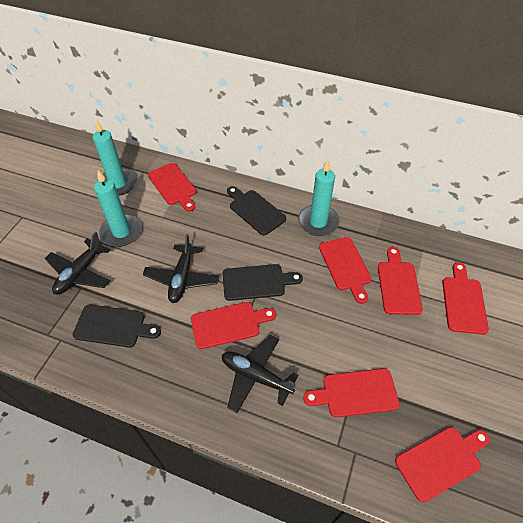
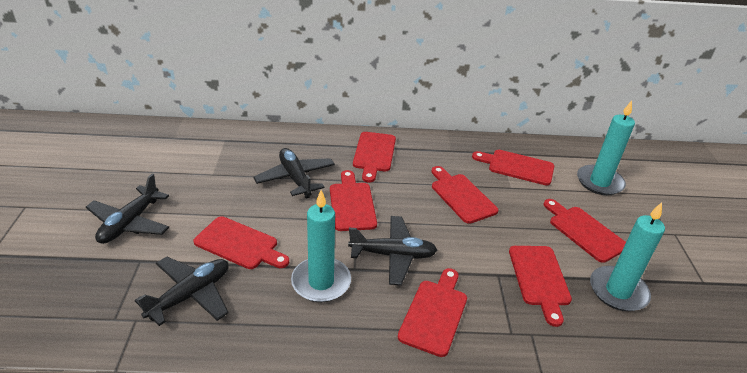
black cutting board: [73,305,161,347] [223,264,303,301] [227,186,286,235] = 3 -> none = 0
black plane: [45,232,111,295] [143,234,219,303] [222,335,298,413] = 3 -> [86,173,169,244] [135,257,229,326] [253,148,335,199] [348,216,437,285] = 4
red cutting board: [148,163,196,211] [191,302,276,349] [303,368,400,417] [319,237,372,304] [378,247,423,315] [395,427,490,502] [442,262,489,335] = 7 -> [194,216,289,269] [330,170,377,231] [353,132,396,183] [398,268,467,357] [431,166,498,224] [472,150,554,186] [509,246,572,327] [543,199,626,263] = 8

